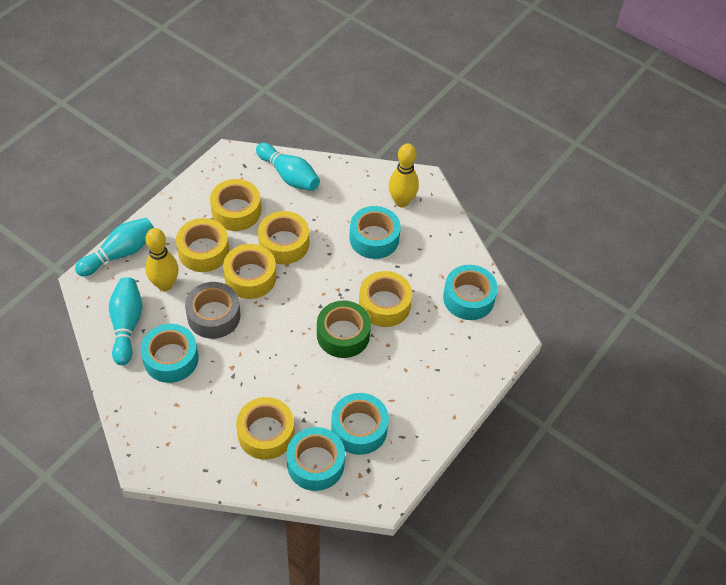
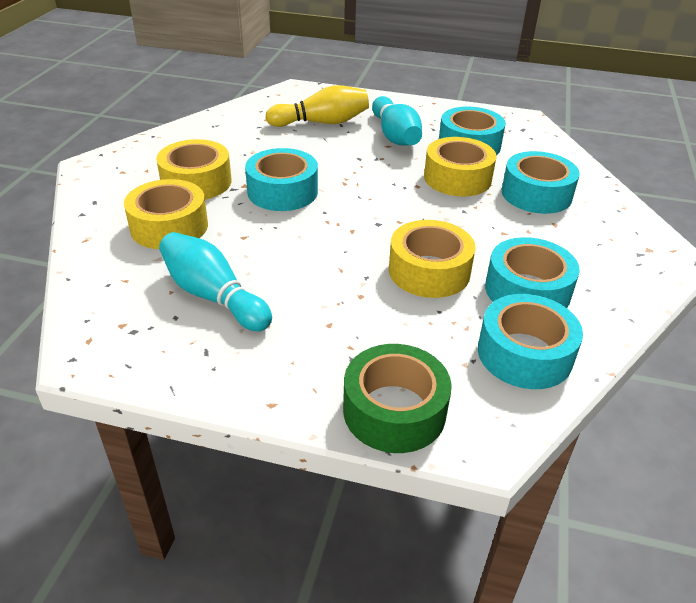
grey tape: [185,282,240,339] = 1 -> none = 0
turquoise bowling pin: [75,218,154,277] [109,277,142,365] [256,143,320,191] = 3 -> [159,232,272,331] [372,96,422,146] = 2
yellow bowling pin: [145,228,179,291] [388,143,419,208] = 2 -> [266,85,369,127] = 1
yellow tape: [176,218,229,272] [210,179,261,231] [223,244,276,299] [236,397,294,460] [258,211,309,264] [359,271,412,327] = 6 -> [124,179,208,249] [156,139,232,200] [389,220,476,298] [424,137,497,197] = 4

